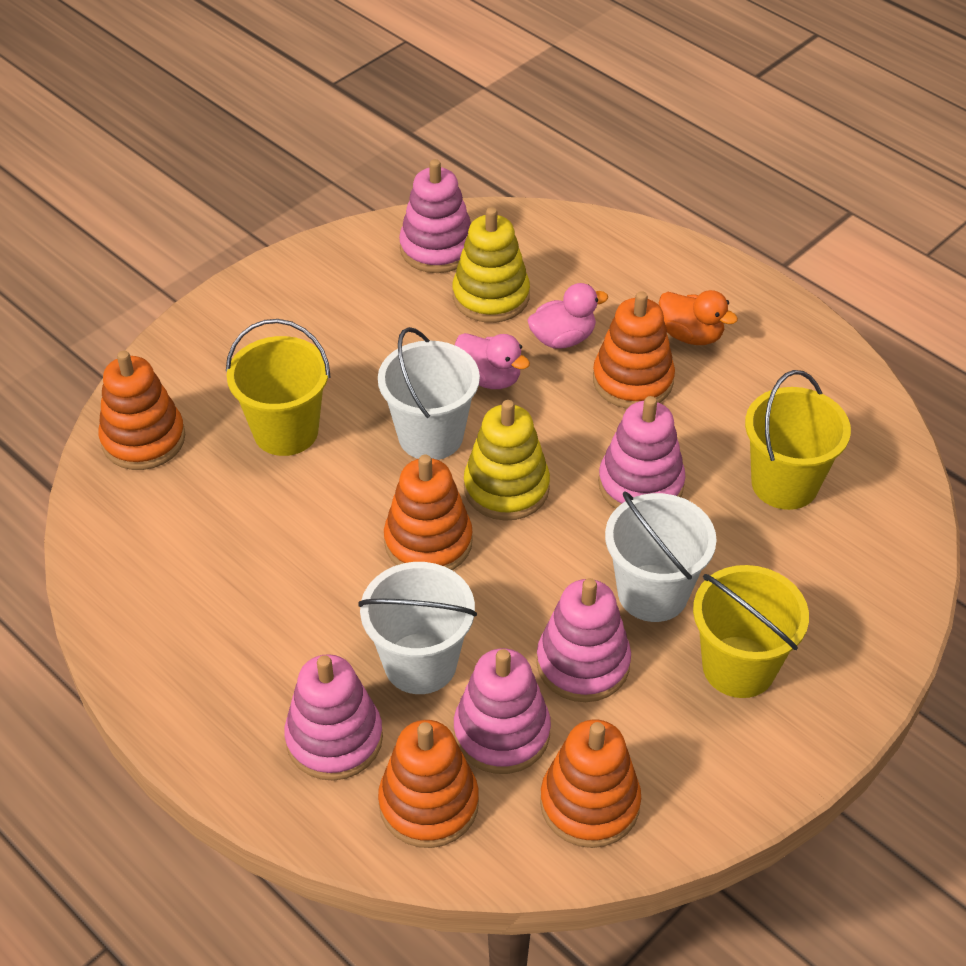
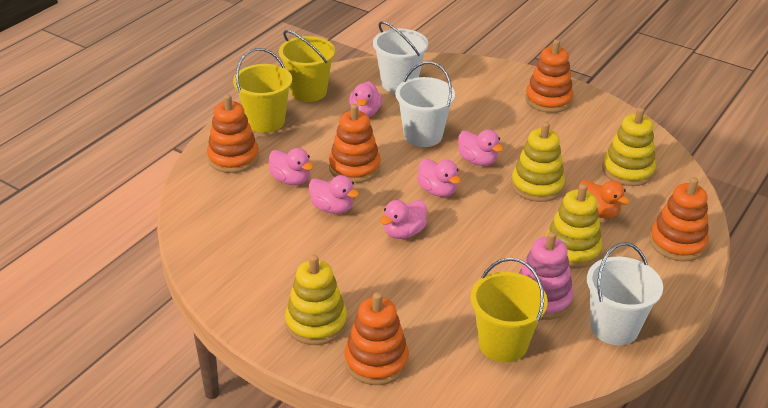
pink duck: [455,333,530,389] [527,283,608,349] = 2 -> [269,148,314,185] [309,175,359,214] [349,81,382,117] [380,200,427,239] [417,159,461,197] [458,130,504,166] = 6
pink stacking toy: [284,654,383,781] [399,159,471,273] [454,648,551,774] [536,578,631,702] [598,396,686,509] = 5 -> [519,231,573,320] = 1
yellow stacking toy: [452,207,530,323] [464,400,550,521] = 2 -> [285,255,347,345] [511,122,565,202] [545,184,602,269] [602,107,656,186] = 4

